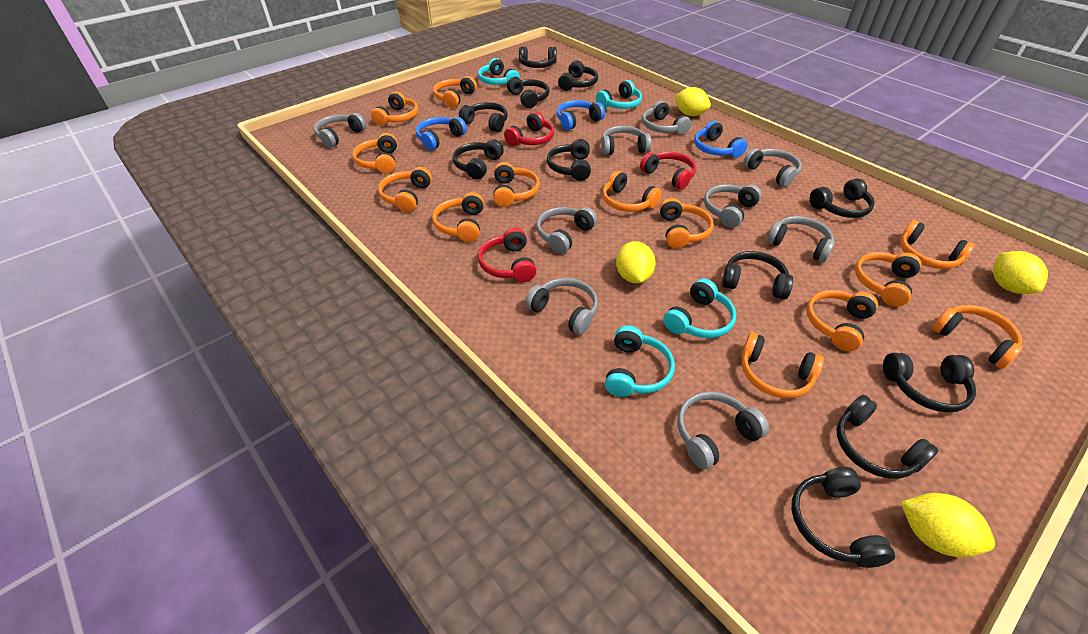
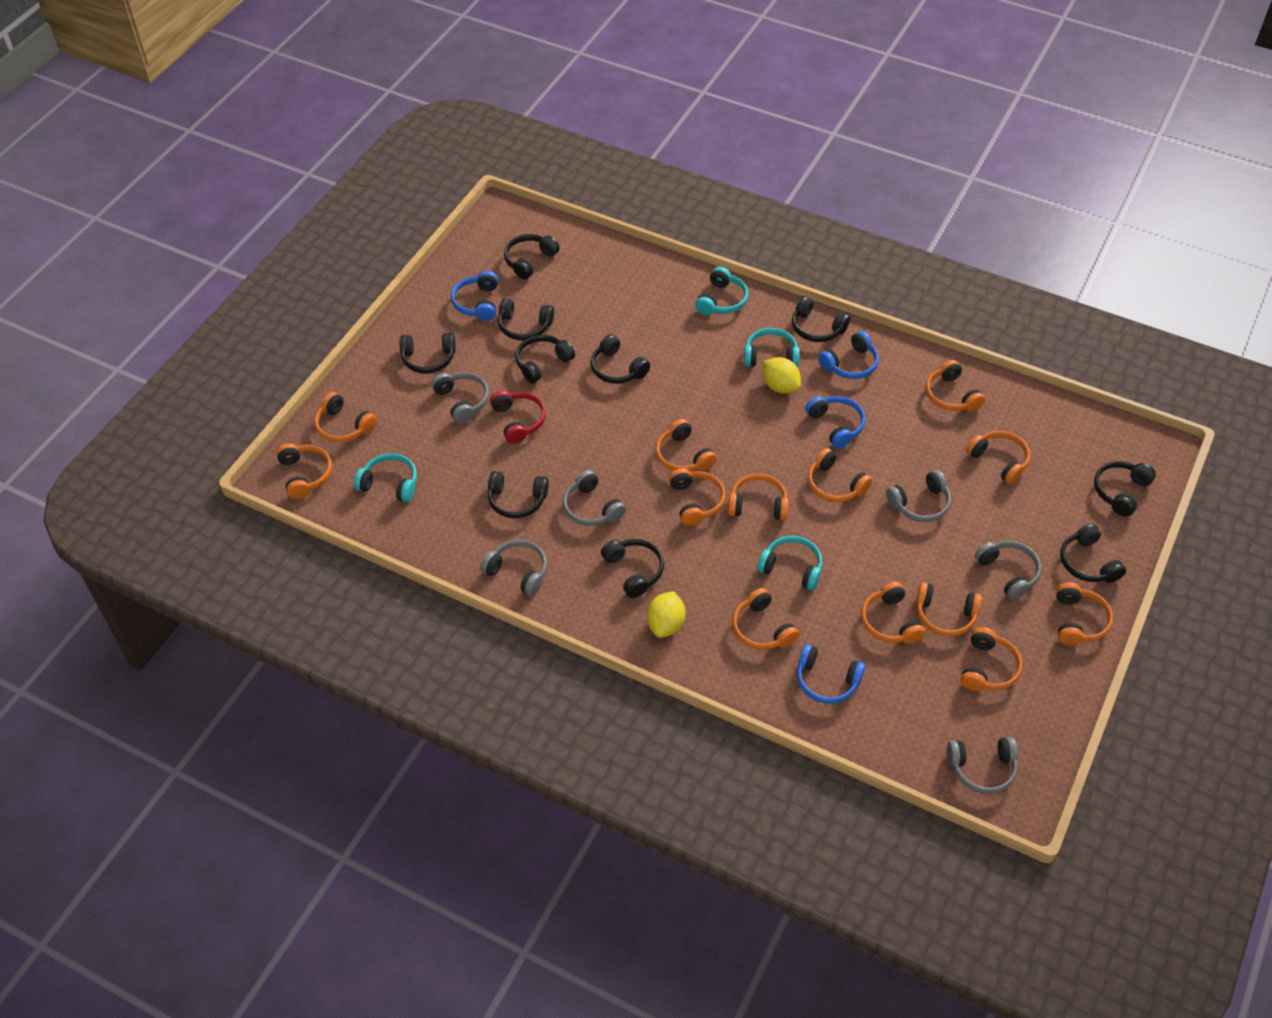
black headphones: [452,139,504,180] [459,102,508,132] [507,77,550,108] [519,47,557,68] [547,139,591,181] [558,60,598,91] [722,251,793,300] [791,467,895,568] [810,178,875,218] [837,395,938,479] [883,353,976,412] = 11 -> [400,332,456,374] [488,471,549,518] [498,298,554,340] [504,234,560,279] [515,335,575,383] [591,334,650,384] [601,539,664,598] [792,296,851,342] [1060,524,1126,583] [1094,461,1156,517] = 10
blue headphones: [416,117,467,150] [557,100,605,130] [694,121,747,158] = 3 -> [451,271,498,321] [797,644,865,704] [805,396,866,449] [818,331,879,379] = 4
grey headphones: [314,113,366,148] [525,278,598,335] [536,207,597,254] [601,126,652,155] [642,101,691,135] [677,392,769,469] [704,184,762,228] [743,148,802,187] [767,216,835,262] = 9 -> [431,372,489,424] [481,540,547,596] [563,470,626,526] [886,470,951,522] [947,737,1018,794] [975,541,1041,600] = 6
red headphones: [478,228,536,282] [504,112,554,146] [640,152,696,190] = 3 -> [490,390,546,444] = 1
yellow lemon: [616,241,656,283] [674,87,711,116] [900,493,995,558] [993,251,1048,294] = 4 -> [647,591,685,638] [763,357,801,393] = 2

